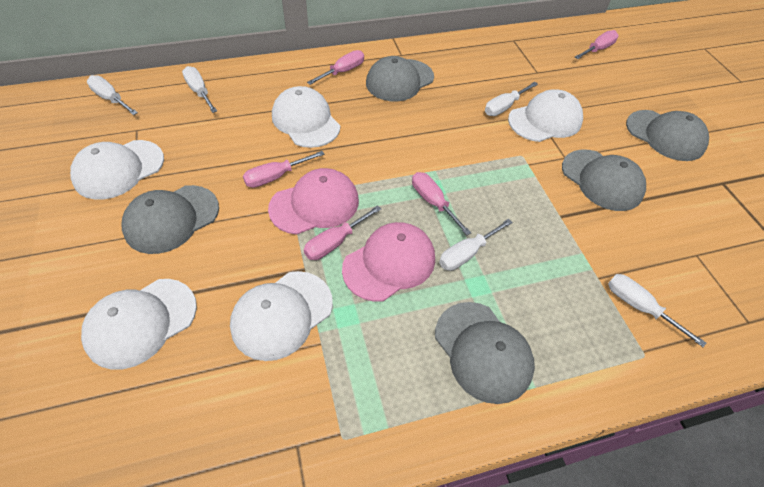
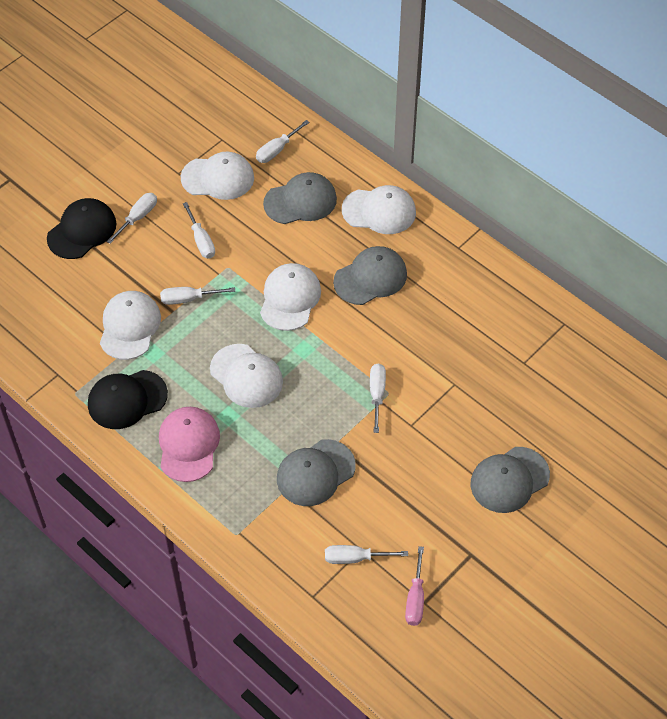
black cap: none = 0 -> [47,198,117,259] [88,370,168,429] = 2
grey cap: [122,185,219,254] [366,56,434,101] [435,302,535,404] [562,149,646,211] [626,110,709,161] = 5 -> [263,172,337,224] [277,439,356,506] [333,246,407,305] [471,447,550,513] = 4
pink cap: [268,168,359,235] [342,222,435,302] = 2 -> [159,407,220,482] = 1
pink screwdriver: [243,151,325,188] [304,205,381,260] [307,50,364,85] [412,172,471,236] [575,30,619,59] = 5 -> [405,546,424,626] = 1
white screwdriver: [87,75,138,115] [182,66,217,113] [439,219,513,271] [485,82,538,116] [608,274,706,347] = 5 -> [106,193,157,244] [160,287,235,305] [183,202,215,259] [256,120,309,163] [325,545,408,564] [370,364,386,433] = 6

